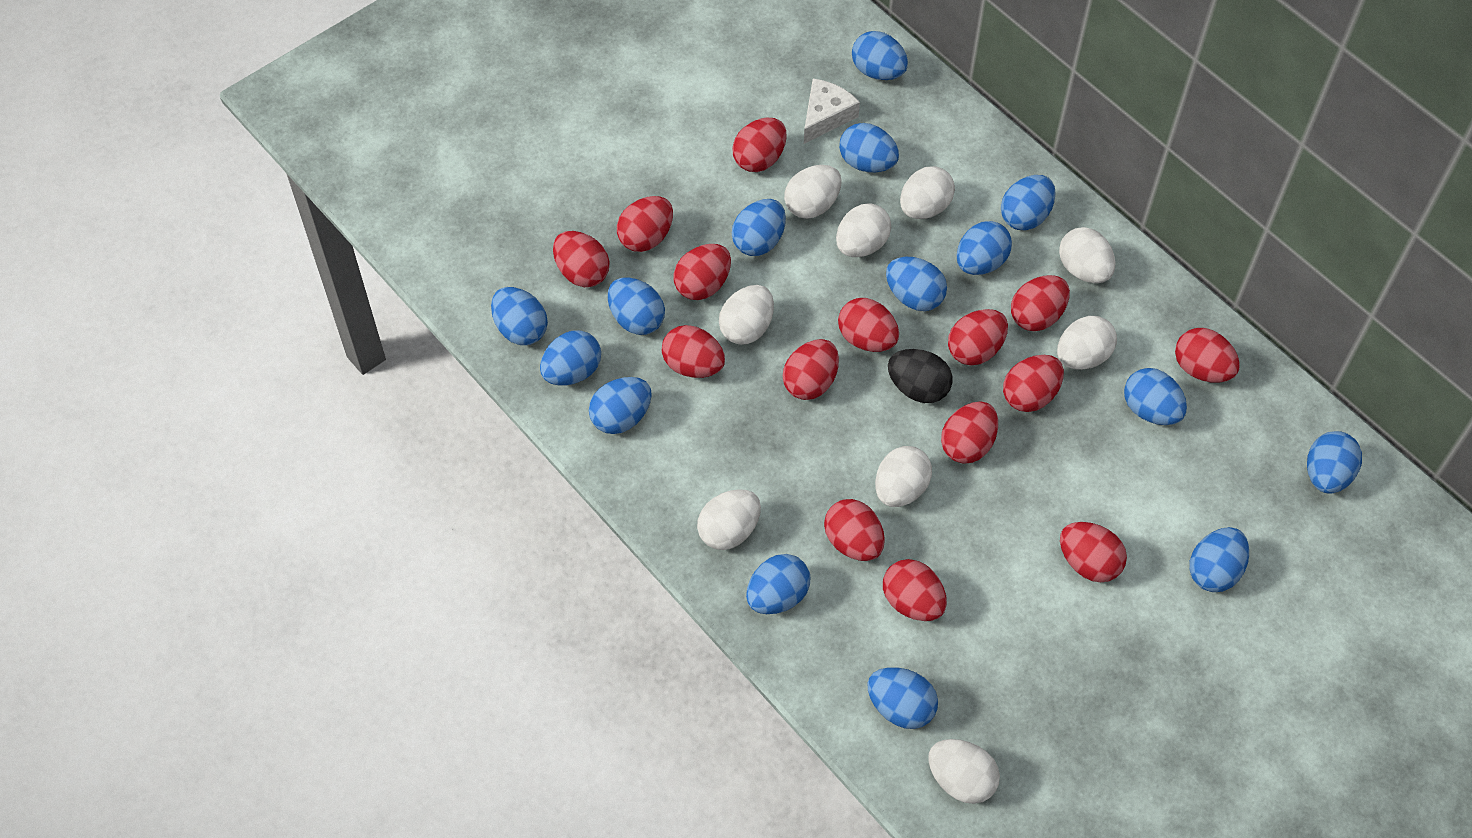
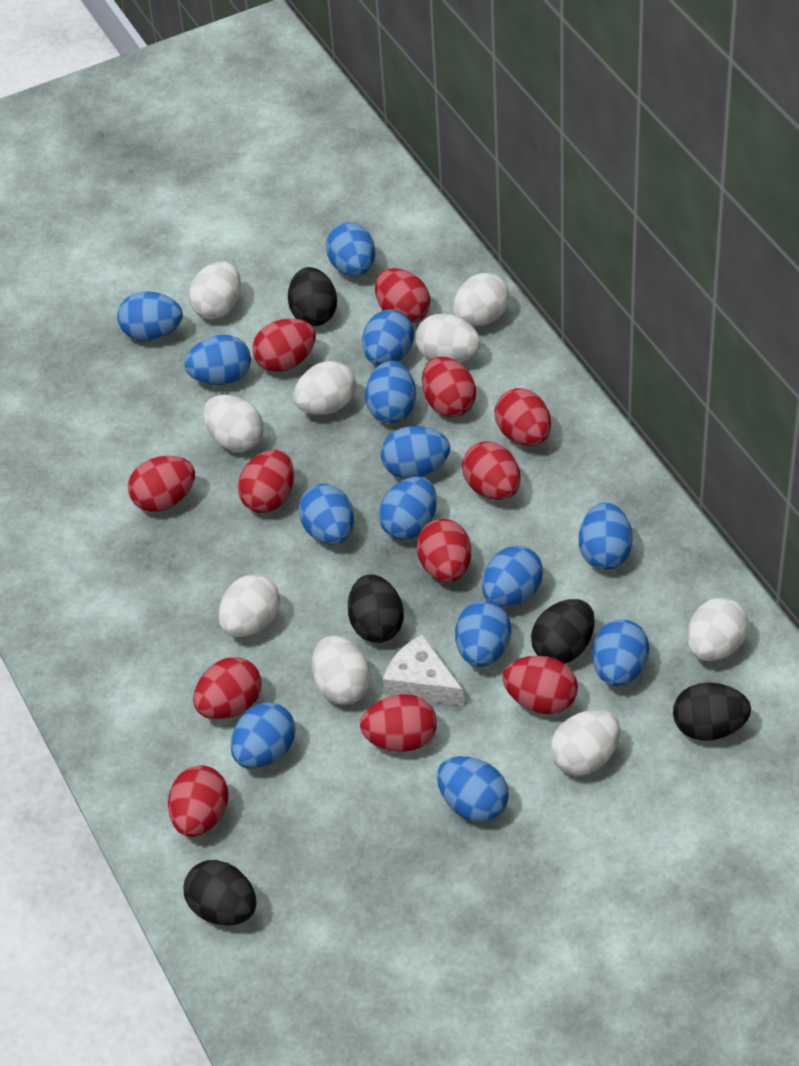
black egg: [888,349,952,403] = 1 -> [183,860,257,926] [288,267,337,326] [348,574,404,643] [531,599,595,664] [673,683,751,741] = 5
blue egg: [491,287,548,345] [540,330,601,386] [589,377,652,434] [608,277,665,335] [732,199,786,256] [746,554,810,614] [839,123,899,172] [852,31,908,80] [868,667,938,729] [886,257,947,311] [957,221,1012,275] [1001,175,1056,231] [1124,368,1187,425] [1189,527,1249,592] [1307,431,1362,494] = 15 -> [117,291,183,341] [184,335,251,385] [231,702,295,769] [298,484,354,545] [326,222,375,277] [362,310,414,366] [365,361,416,424] [379,477,437,540] [381,426,450,479] [437,756,509,822] [455,601,511,667] [482,546,543,607] [579,502,633,570] [592,619,649,686] = 14
red egg: [553,231,610,287] [617,196,673,252] [662,325,725,378] [674,244,731,300] [732,118,787,172] [783,339,839,400] [824,499,885,561] [838,298,899,352] [883,559,947,621] [941,401,998,464] [948,309,1008,365] [1003,355,1064,412] [1011,275,1070,331] [1060,522,1127,582] [1175,328,1240,383] = 15 -> [128,456,195,512] [168,765,228,837] [193,657,262,719] [238,450,294,513] [253,319,316,372] [360,694,437,752] [375,268,430,324] [417,519,471,582] [422,357,476,417] [462,441,521,500] [495,388,551,446] [503,656,578,714] = 12

